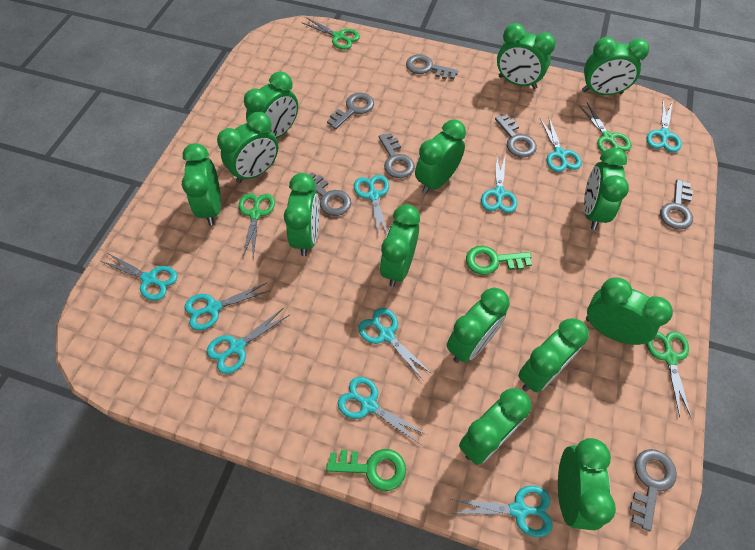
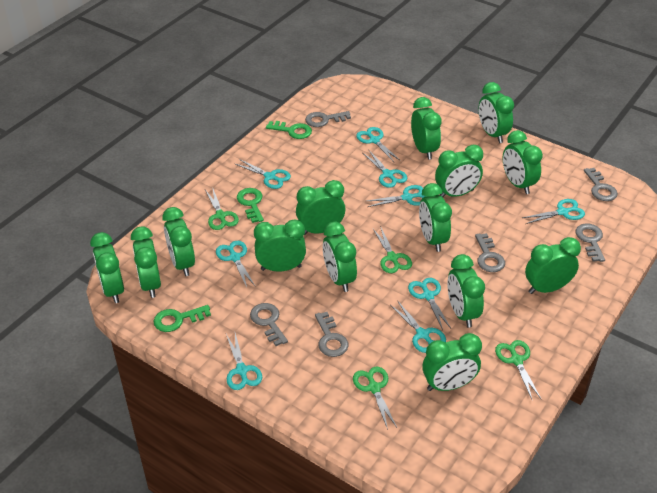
green key: [326,449,406,491] [466,246,532,275] = 2 -> [153,305,211,332] [237,188,264,223] [266,121,312,139] = 3
grey key: [309,172,351,216] [327,93,374,129] [379,133,415,178] [406,54,458,79] [495,114,537,157] [630,449,677,531] [660,179,693,230] = 7 -> [250,303,288,346] [305,111,351,127] [315,312,349,357] [475,233,505,272] [576,223,605,262] [584,168,618,201] = 6
turquoise scissors: [101,253,178,301] [184,283,271,330] [207,308,289,374] [338,377,427,445] [354,175,389,237] [358,308,432,381] [451,485,553,537] [481,154,518,213] [540,116,582,172] [647,100,682,152] = 10 -> [216,241,256,287] [226,333,262,390] [234,159,291,189] [356,127,401,162] [363,150,407,188] [367,185,425,207] [390,300,446,353] [408,278,451,330] [522,199,585,224] = 9

